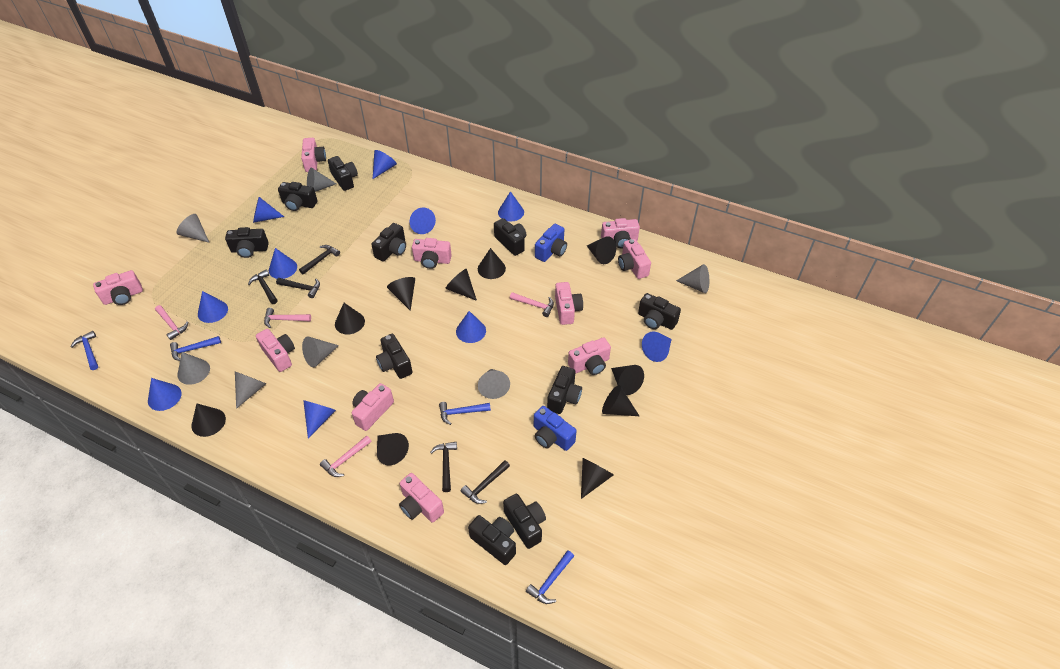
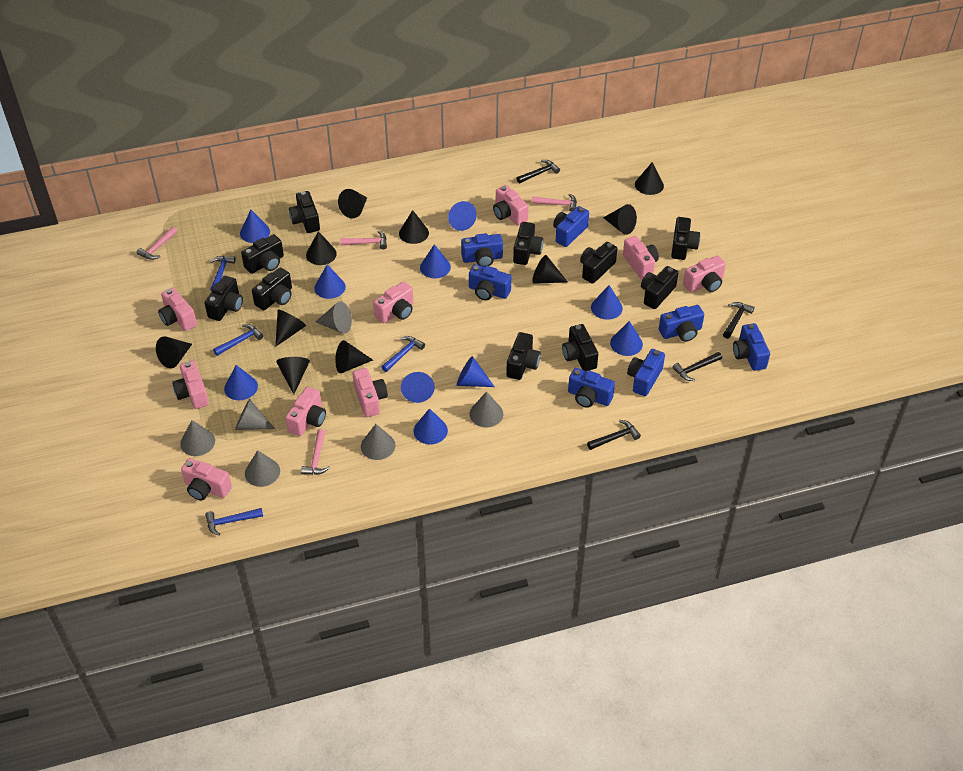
black hammer: [248,270,278,304] [276,278,320,298] [299,245,340,275] [430,442,457,492] [461,460,510,504] = 5 -> [517,160,560,183] [587,420,641,450] [672,352,722,381] [723,302,755,339] = 4
blue camera: [534,406,577,451] [535,224,567,262] = 2 -> [461,233,503,267] [469,264,511,300] [553,206,589,247] [568,368,615,408] [627,349,665,396] [659,305,704,342] [733,323,770,371] = 7
grey cone: [177,214,209,242] [177,352,210,385] [235,371,266,409] [302,337,339,367] [307,168,336,192] [478,369,510,399] [676,264,709,293] = 7 -> [180,420,215,456] [235,399,275,430] [245,450,280,487] [315,301,352,334] [361,424,395,460] [470,391,503,427] = 6
pink camera: [93,270,143,305] [256,329,295,372] [301,138,326,172] [352,383,394,431] [399,473,444,523] [412,238,452,269] [555,282,583,325] [568,337,611,375] [601,218,640,249] [618,239,651,279] = 10 -> [158,287,197,331] [172,360,209,409] [181,458,232,501] [285,387,326,436] [353,368,388,417] [373,281,413,323] [493,185,529,225] [623,236,659,280] [683,256,726,292] = 9

